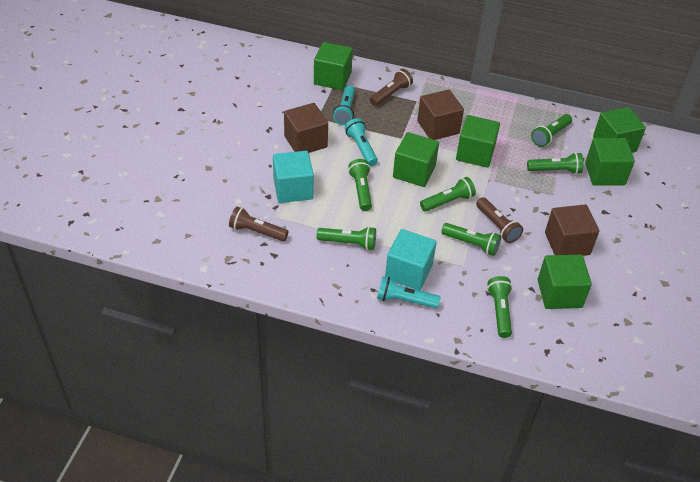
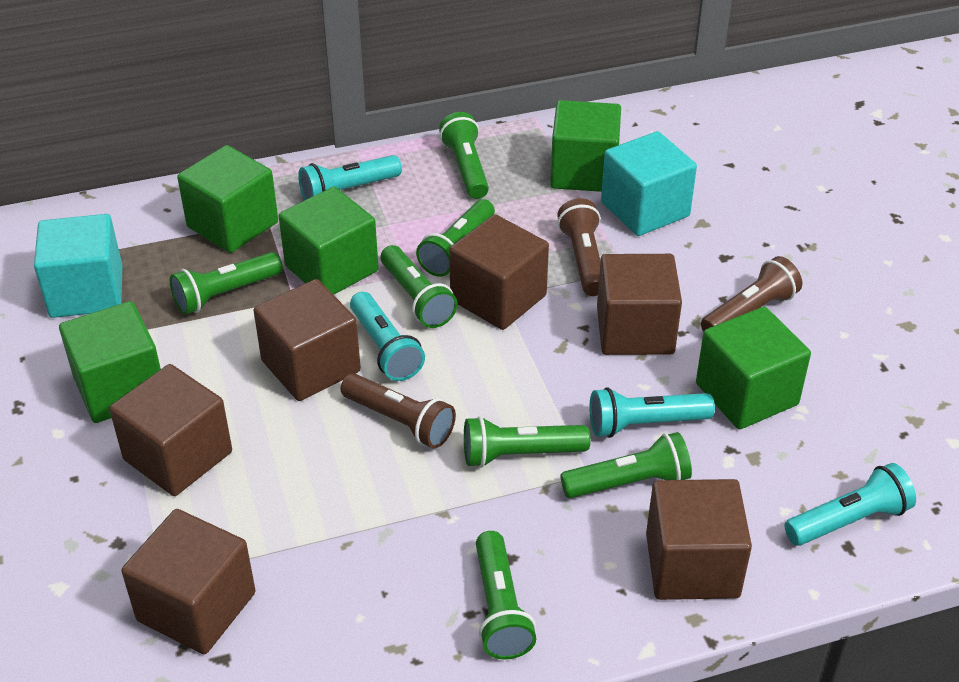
brown cube: [284,103,328,153] [417,90,464,140] [545,205,599,256] = 3 -> [109,364,232,496] [121,509,256,654] [253,279,361,401] [449,214,549,330] [597,254,682,355] [646,479,752,600] = 6
green cube: [314,42,353,90] [393,132,439,187] [456,115,500,168] [538,255,592,309] [585,138,635,186] [593,107,646,153] = 6 -> [59,301,161,423] [177,145,278,253] [279,187,379,295] [550,100,621,192] [696,307,811,430] = 5
turquoise flashlight: [333,85,355,125] [345,118,378,166] [377,276,440,308] = 3 -> [298,155,402,200] [350,292,425,381] [589,387,715,438] [784,463,916,546] = 4

